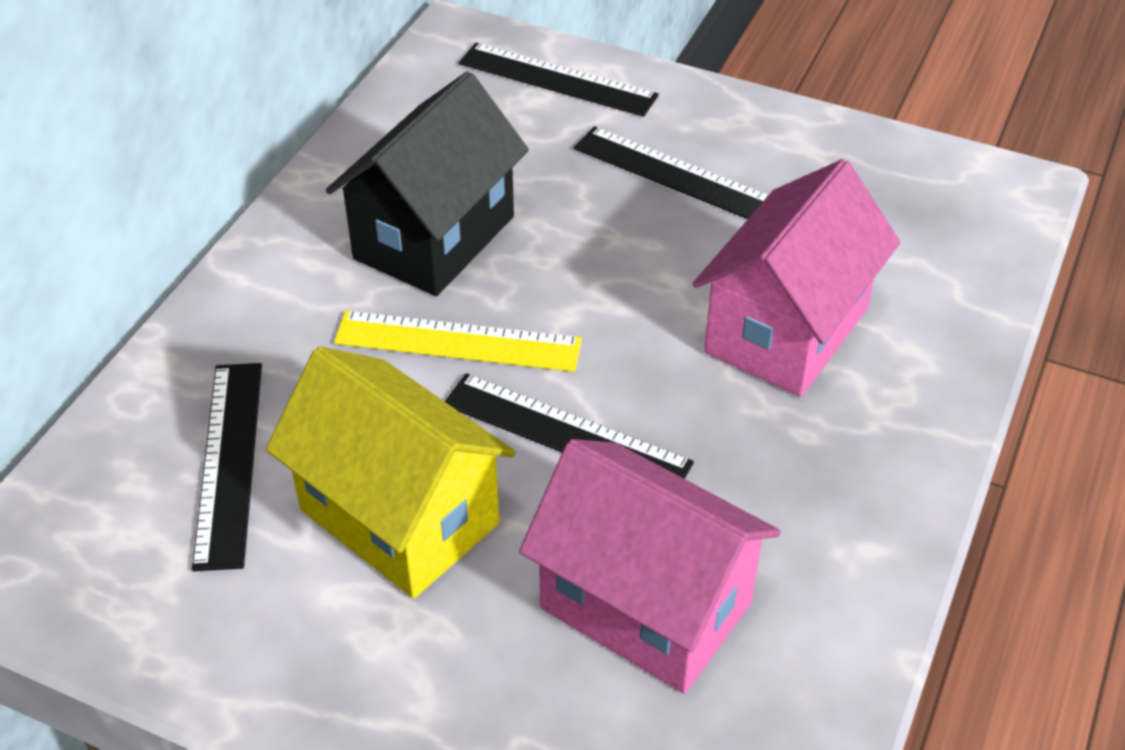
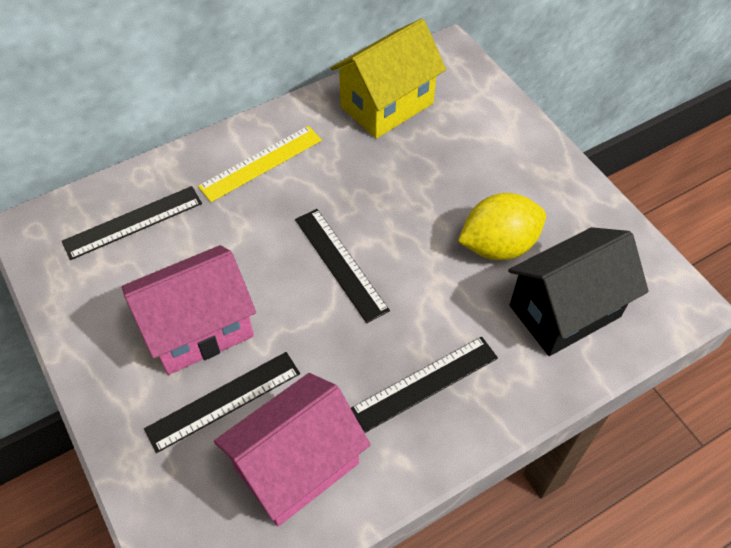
yellow lemon: none = 0 -> [458,193,546,260] = 1

